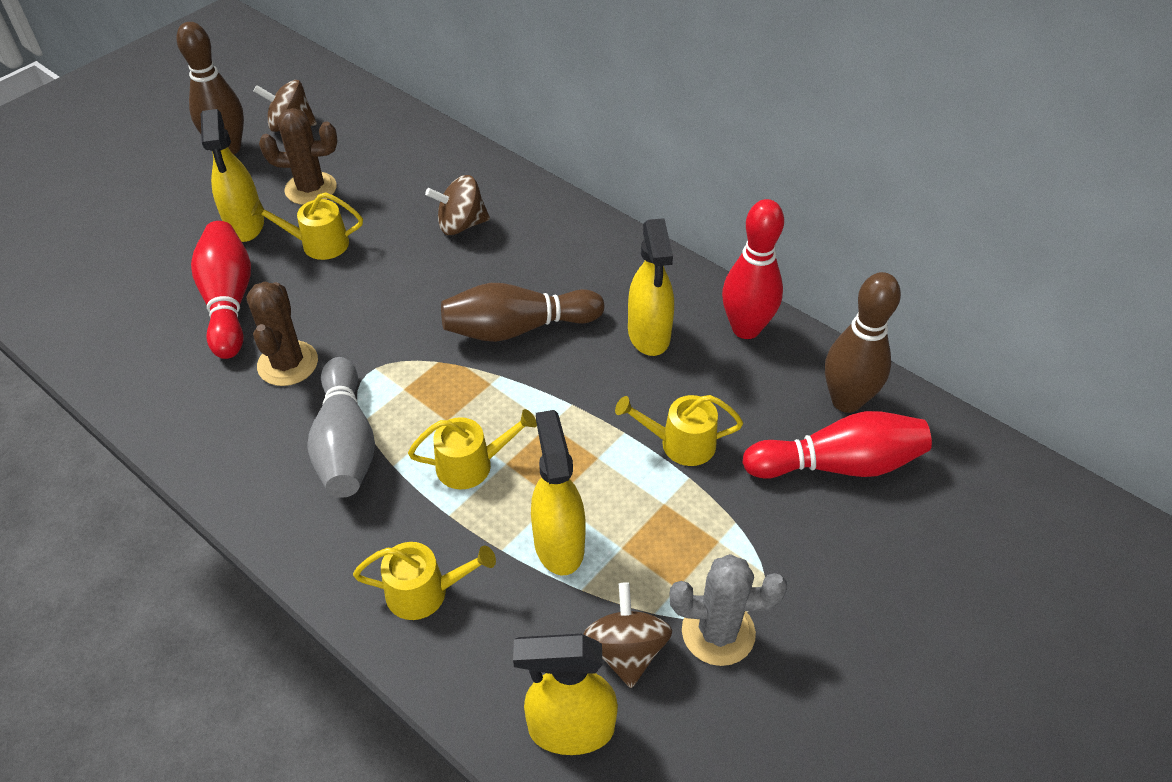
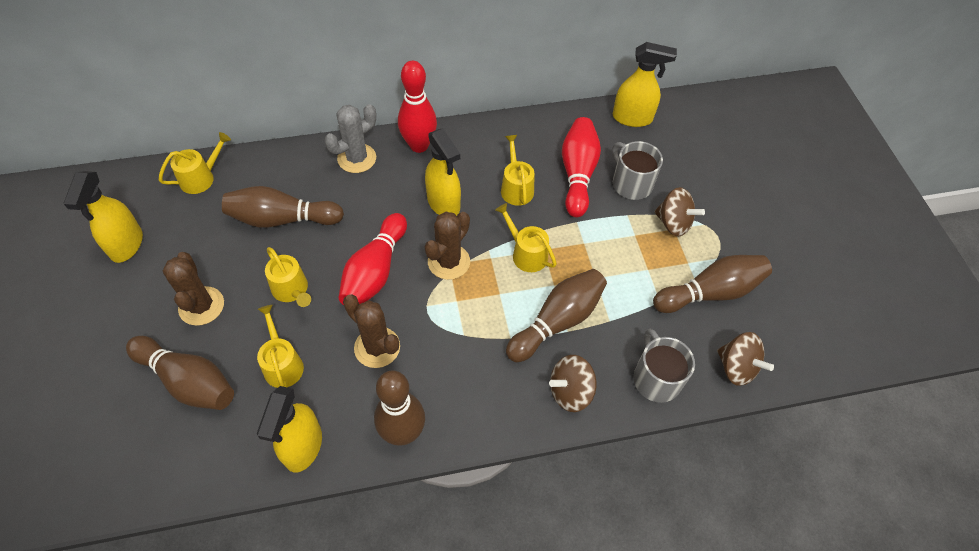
brown bowling pin: [177,22,244,155] [441,283,604,342] [825,272,901,413] = 3 -> [126,336,234,410] [222,186,344,228] [374,370,425,446] [506,269,607,362] [653,255,772,313] = 5
brown cactus: [246,282,318,386] [259,108,337,205] = 2 -> [163,252,224,326] [343,295,400,368] [425,212,470,280] = 3
grey bowling pin: [307,357,375,498] = 1 -> none = 0
grey mug: none = 0 -> [612,141,663,200] [634,329,695,403] = 2
yellow watering can: [251,192,363,260] [353,542,496,620] [408,409,537,489] [615,395,743,466] = 4 -> [159,132,231,194] [257,305,304,388] [265,247,311,307] [496,203,557,272] [501,135,535,206] = 5

